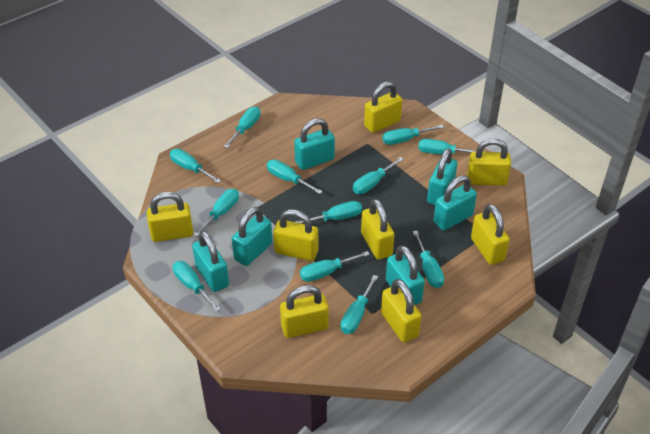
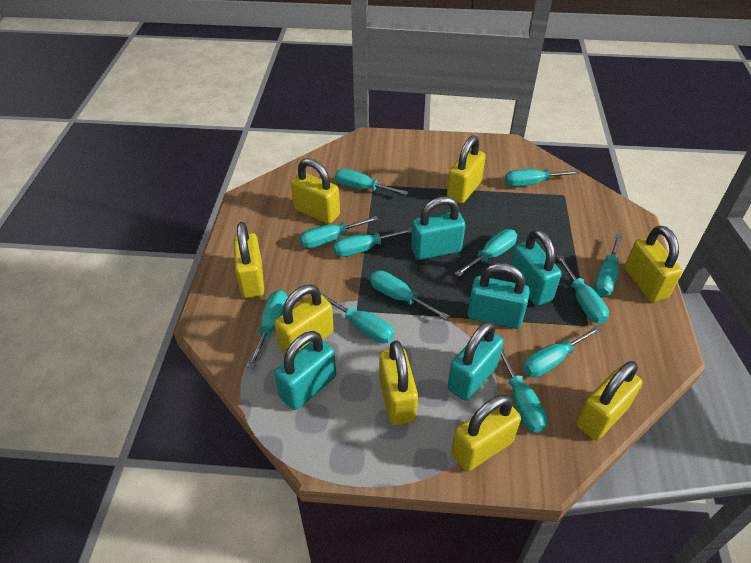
turquoise padlock: [192,231,229,292] [232,207,272,266] [294,118,335,170] [386,245,425,305] [427,148,457,205] [434,175,477,230] = 6 -> [274,331,336,410] [411,197,465,260] [448,321,504,401] [467,263,530,329] [511,229,561,306] = 5

